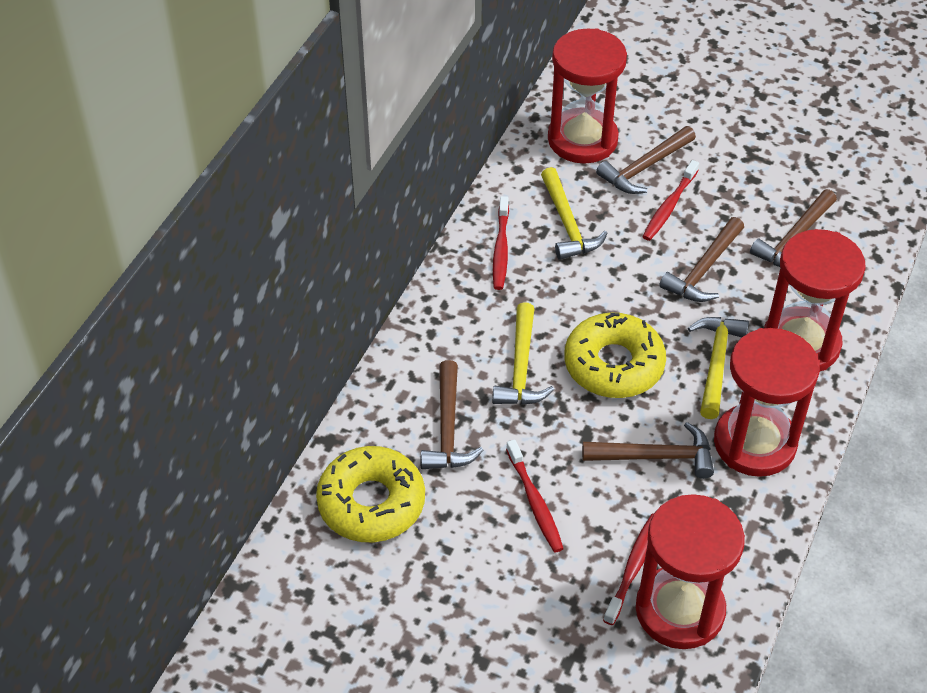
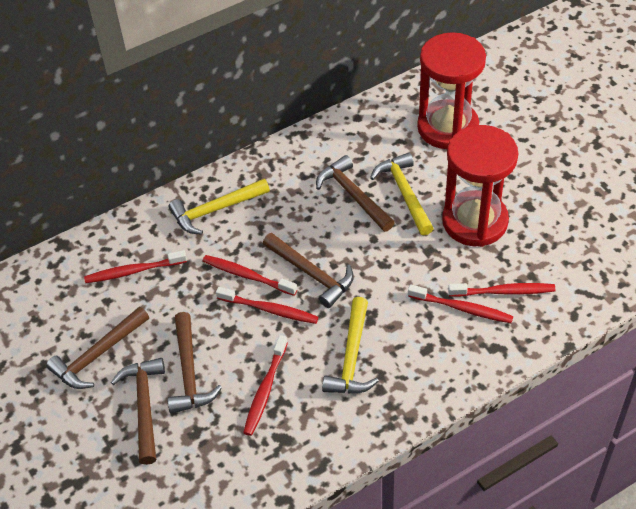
red hourglass: [548,28,627,164] [636,494,745,649] [714,328,820,477] [764,229,866,371] = 4 -> [417,32,486,149] [442,125,518,247] = 2
red toothbrush: [493,196,509,290] [506,440,564,552] [603,513,653,625] [642,160,699,241] = 4 -> [84,250,187,283] [203,255,297,296] [216,287,318,324] [243,335,288,436] [408,284,513,323] [448,283,555,297] = 6
yellow donut: [316,446,425,542] [564,313,666,398] = 2 -> none = 0

